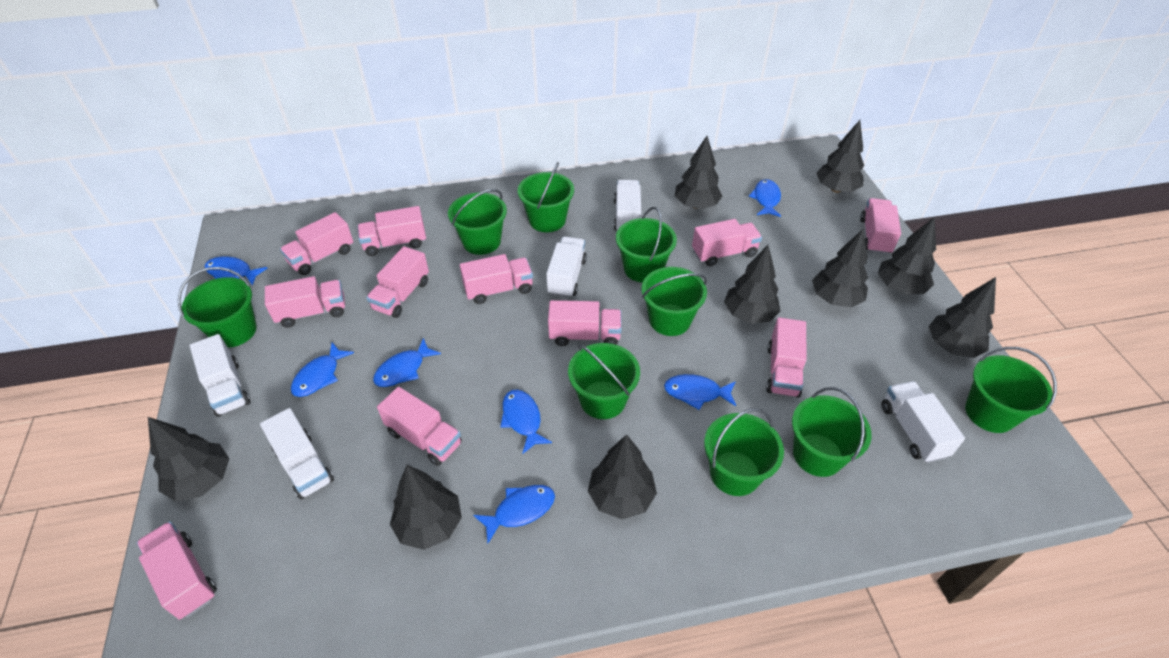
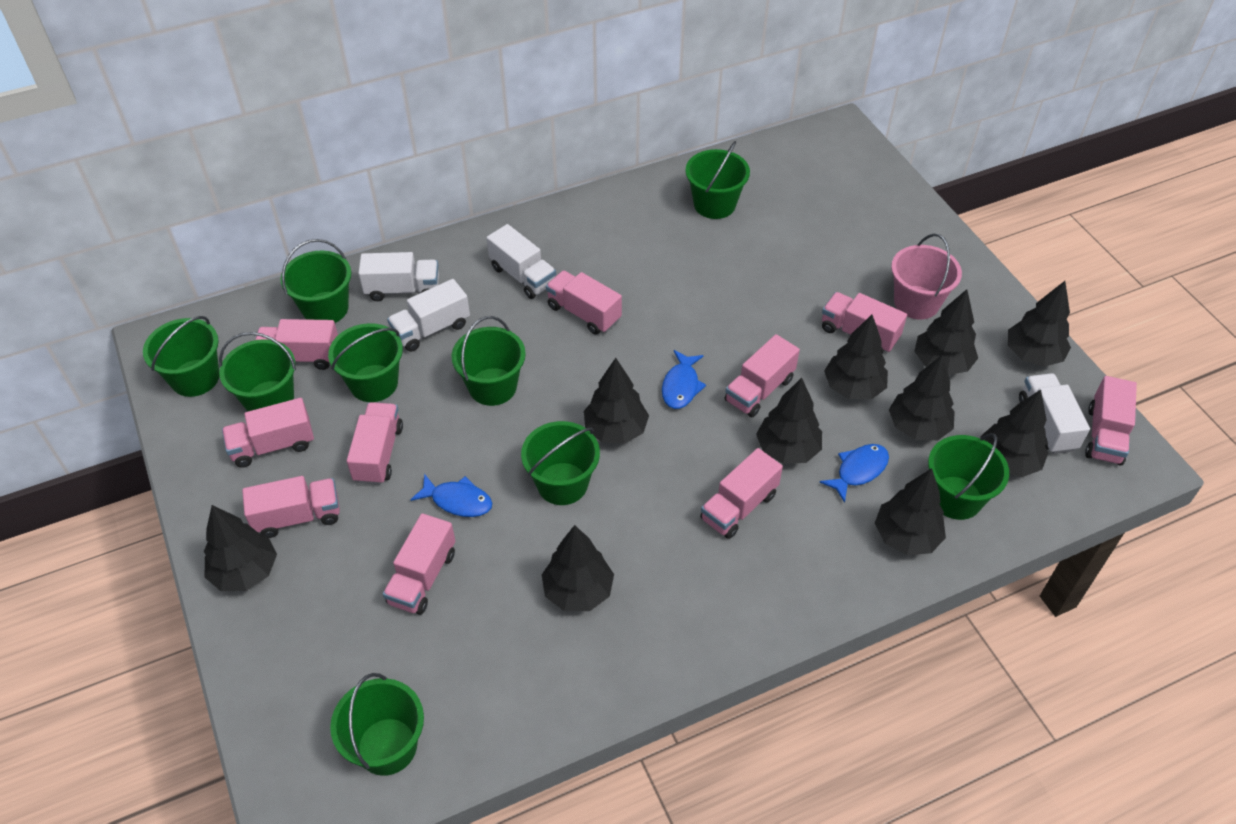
black tree: [148,417,229,501] [390,465,462,550] [588,434,657,519] [675,136,722,209] [724,245,780,324] [812,228,868,307] [816,120,864,193] [878,217,936,295] [928,277,996,358] = 9 -> [204,505,277,591] [542,525,614,611] [584,358,649,444] [756,378,822,464] [824,315,888,399] [875,468,946,555] [889,355,955,440] [914,289,978,375] [980,390,1048,477] [1008,281,1071,367] = 10
blue fish: [205,257,267,286] [291,343,354,397] [373,338,441,387] [473,485,555,543] [500,389,552,453] [664,374,736,410] [749,179,781,217] = 7 -> [410,474,492,517] [662,350,706,409] [819,444,889,503] = 3
pink bucket: none = 0 -> [891,234,962,319] = 1
pink truck: [137,521,217,620] [265,276,345,328] [280,212,353,275] [357,206,426,256] [366,246,429,318] [377,387,462,466] [460,254,533,304] [548,300,622,346] [692,219,762,266] [766,317,807,398] [860,198,901,255] = 11 -> [222,398,314,468] [242,476,340,538] [255,319,338,370] [347,402,403,485] [383,513,455,615] [546,270,622,335] [701,448,783,539] [725,334,800,417] [822,292,907,353] [1085,376,1137,466] = 10
white truck: [190,334,250,417] [260,408,334,500] [546,237,587,298] [614,180,641,231] [881,381,965,463] = 5 -> [358,252,439,301] [387,279,470,352] [486,224,556,299] [1019,373,1090,454] = 4

